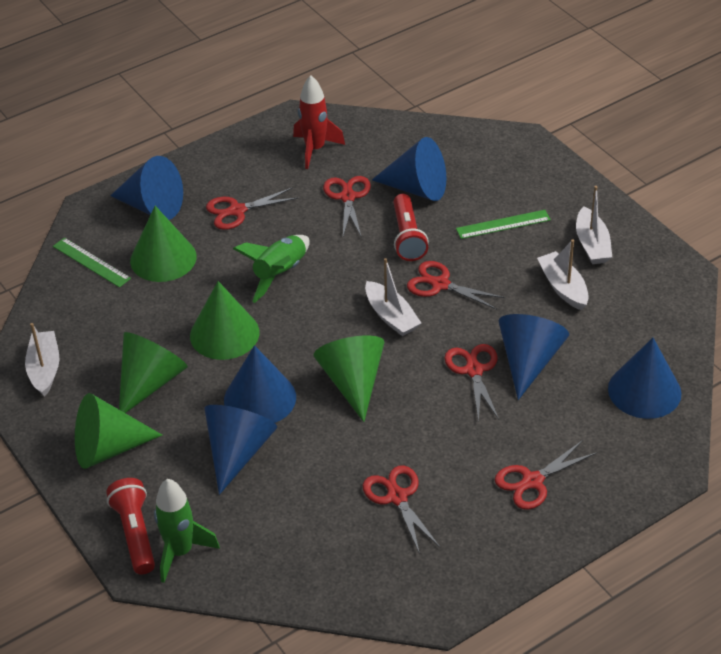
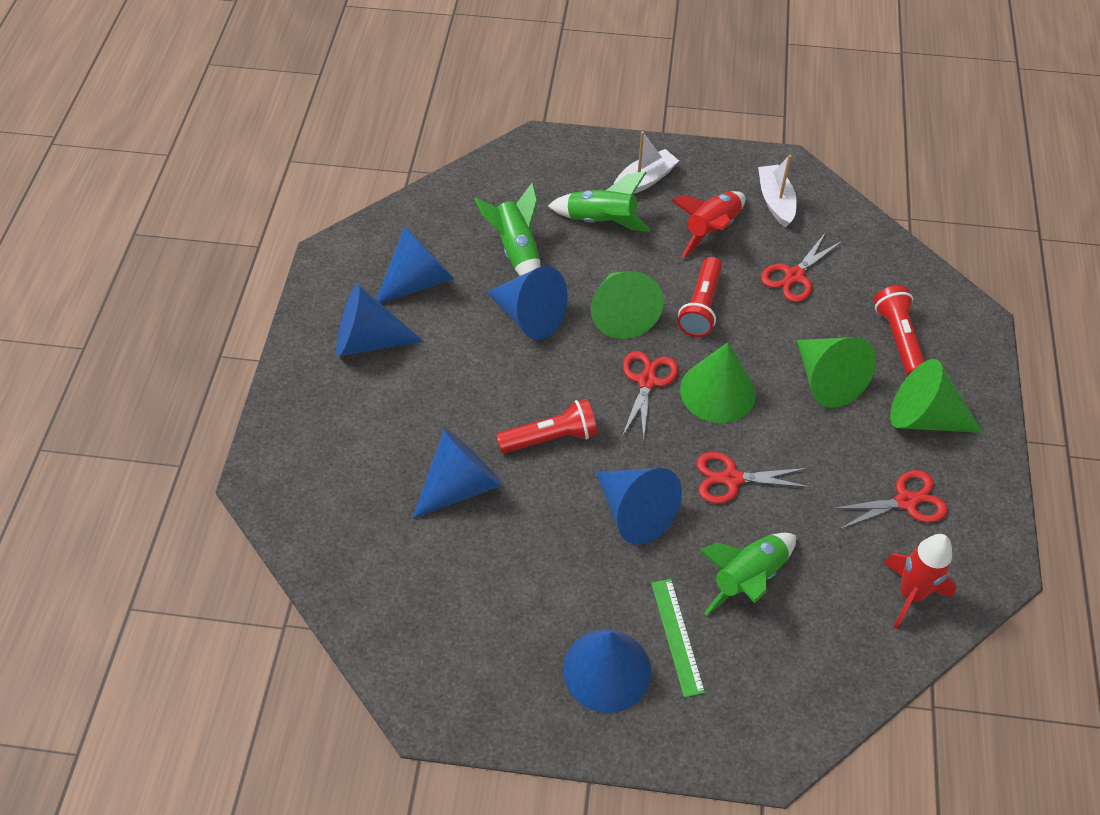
green cone: [75,393,162,469] [119,332,188,413] [130,206,197,282] [190,281,259,360] [313,336,385,422] = 5 -> [591,271,664,339] [680,342,756,423] [797,337,876,408] [890,359,983,433] = 4
green rocket: [154,479,220,583] [233,235,310,303] = 2 -> [475,182,540,276] [548,171,651,232] [698,533,796,615] = 3
green ruler: [53,238,131,288] [456,210,551,239] = 2 -> [651,579,705,697] = 1
red flashlight: [106,478,155,574] [393,194,429,261] = 2 -> [496,399,597,453] [678,257,722,337] [874,285,925,375] = 3
red rocket: [293,75,345,169] = 1 -> [671,191,745,258] [883,534,956,629] = 2
red scissors: [206,187,298,230] [323,176,371,238] [363,466,440,554] [407,261,505,310] [445,344,499,422] [495,440,597,510] = 6 -> [622,351,678,442] [696,452,810,504] [761,232,842,302] [830,470,948,529] = 4
white boat: [25,323,59,397] [365,258,422,336] [537,240,589,310] [576,186,612,264] = 4 -> [614,131,679,194] [758,155,797,228] = 2

